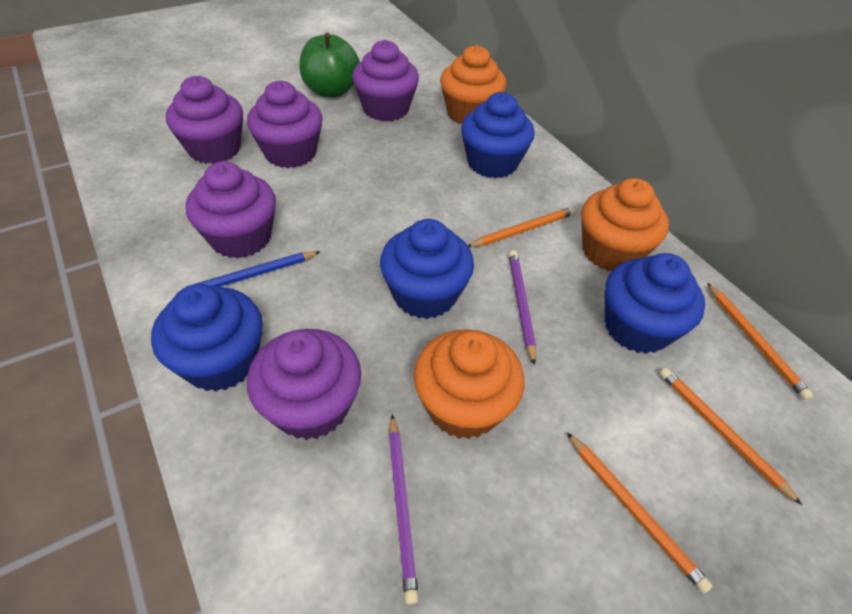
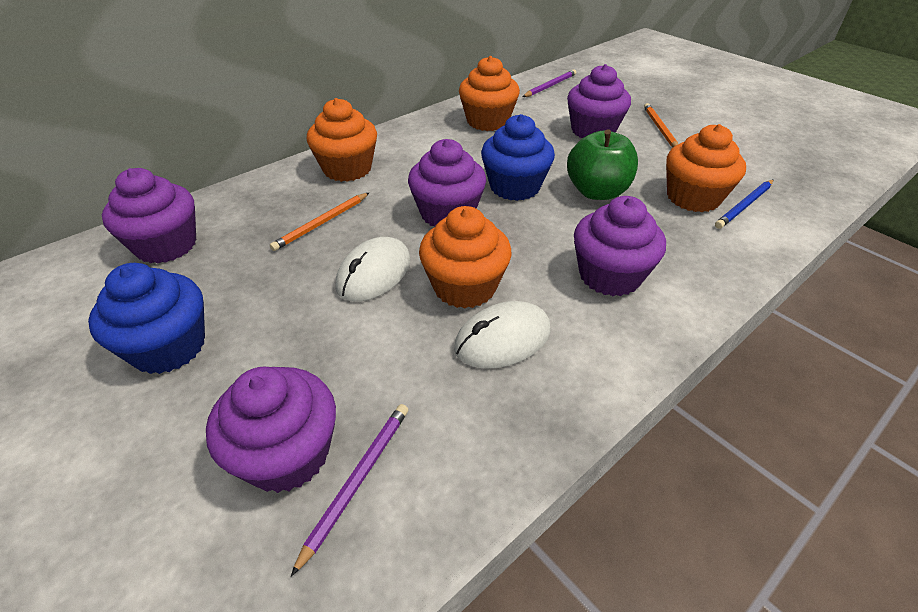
blue cupcake: [151,284,263,392] [380,219,474,319] [461,92,535,179] [605,253,705,354] = 4 -> [88,263,205,374] [481,114,555,201] = 2
orange cupcake: [414,329,524,439] [440,45,506,124] [581,178,669,271] = 3 -> [307,98,377,182] [419,206,512,309] [459,56,520,131] [666,124,746,212] = 4
orange pencil: [468,207,575,247] [567,432,713,593] [659,368,802,505] [707,283,813,400] = 4 -> [270,193,369,251] [644,103,678,147] = 2
white mouse: none = 0 -> [336,237,411,302] [454,301,551,369] = 2

